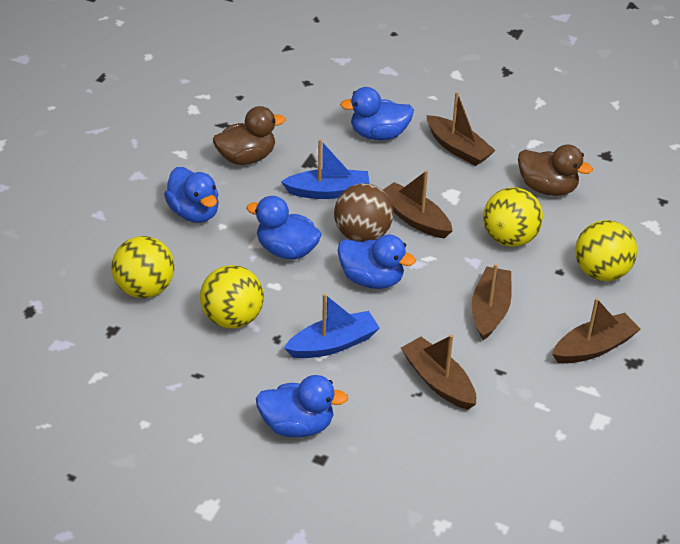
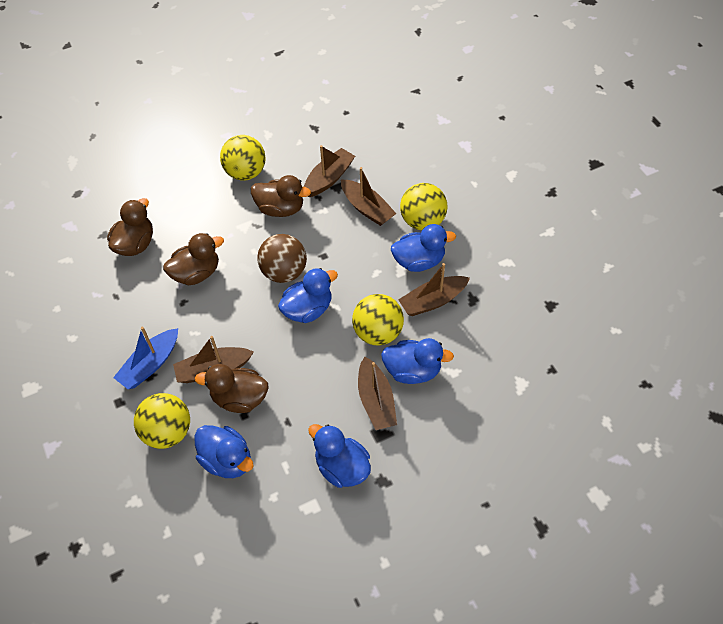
blue boat: [281,139,370,199] [284,293,380,358] = 2 -> [113,326,178,389] = 1
brown duck: [213,106,285,165] [518,144,593,196] = 2 -> [107,198,153,256] [163,233,224,285] [195,364,269,413] [251,175,311,217] = 4

